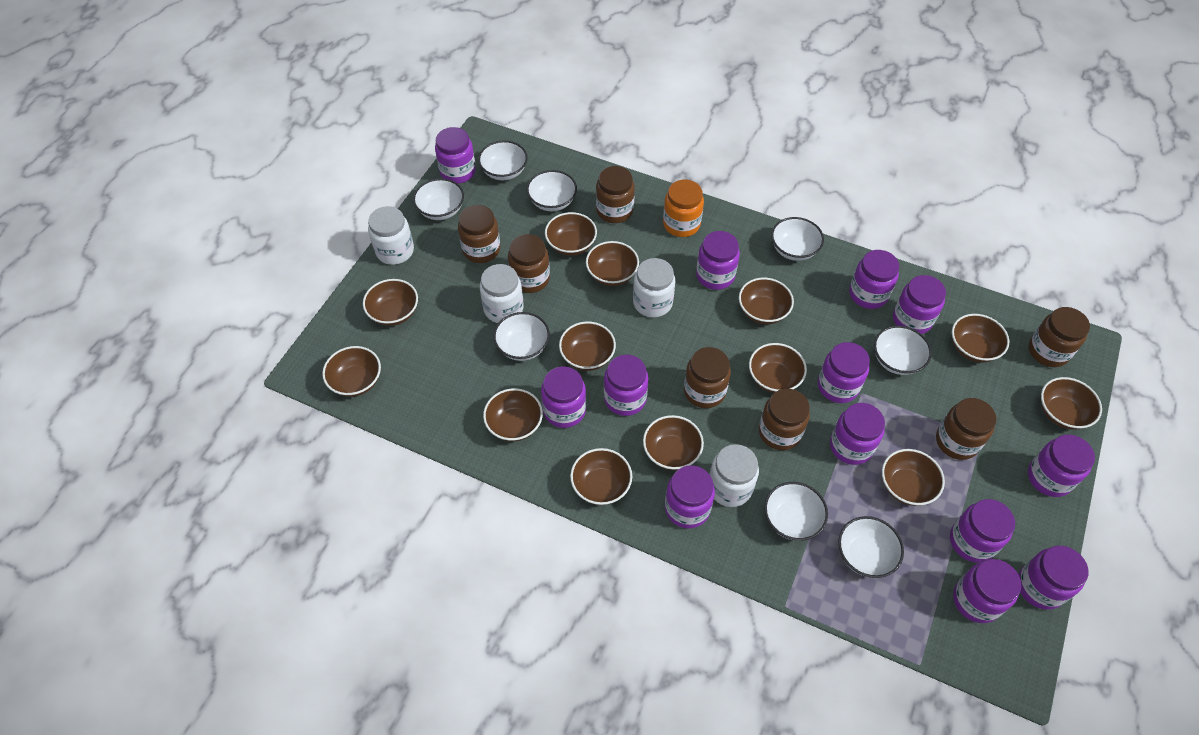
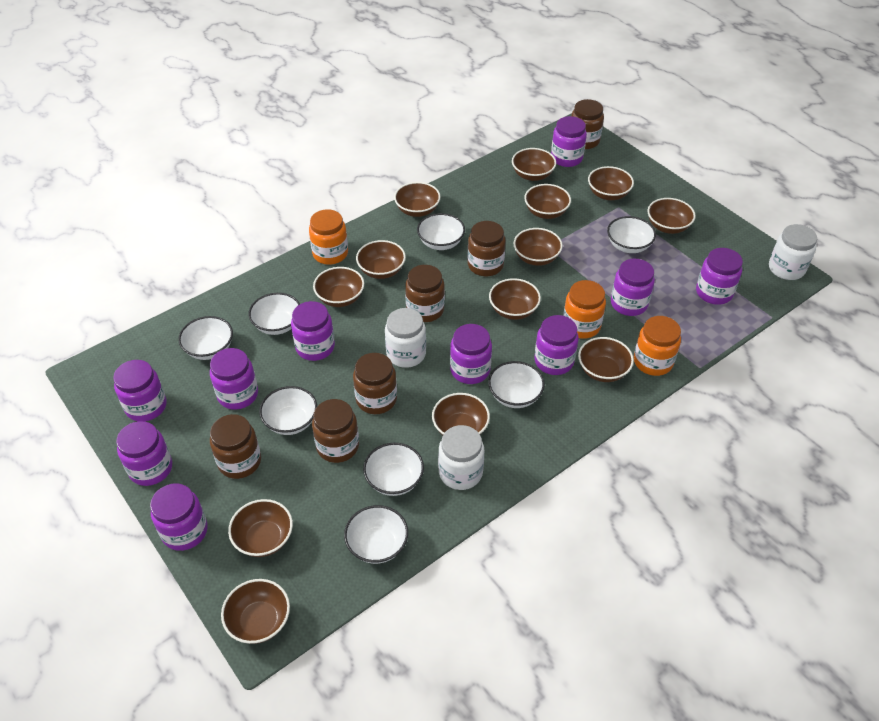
brown jar: [458,205,501,263] [508,234,550,293] [596,166,635,223] [684,347,731,408] [759,389,810,450] [936,398,997,460] [1029,307,1090,367] = 7 -> [210,414,261,479] [312,399,359,463] [353,353,397,414] [405,265,445,322] [468,221,506,276] [571,99,604,149] = 6
orange jar: [663,180,704,237] = 1 -> [309,209,348,265] [563,280,606,339] [634,316,681,376] = 3
purple jar: [435,127,476,184] [541,366,586,428] [604,355,649,416] [665,465,715,529] [696,231,740,290] [818,342,870,403] [830,403,885,465] [849,250,899,309] [893,275,946,334] [950,499,1015,563] [953,559,1021,623] [1018,546,1089,610] [1028,434,1095,497] = 13 -> [113,360,167,421] [116,421,172,486] [150,483,208,551] [210,348,258,410] [291,301,335,361] [450,324,492,384] [534,315,579,375] [551,116,587,167] [611,259,655,316] [696,248,743,305] = 10
white jar: [368,206,414,265] [480,264,524,323] [633,258,675,317] [709,444,759,507] = 4 -> [385,308,426,368] [438,425,484,490] [769,224,817,280] = 3

